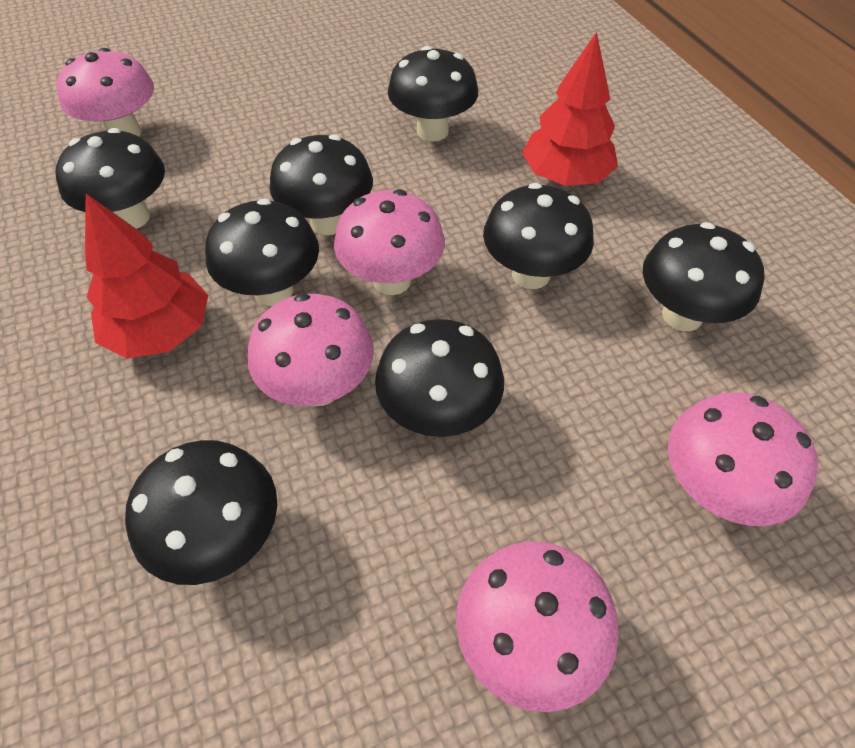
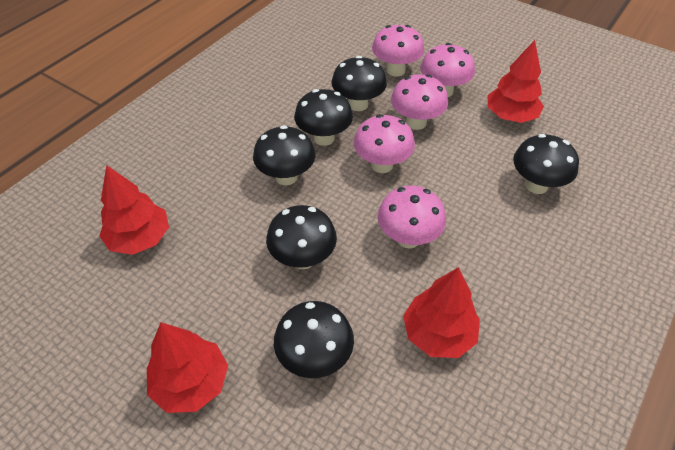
black mushroom: [56,128,165,229] [125,440,277,585] [205,198,319,306] [270,134,373,235] [375,319,504,437] [388,46,478,142] [483,183,594,289] [643,222,764,331] = 8 -> [253,126,315,185] [266,205,337,269] [274,301,354,378] [294,89,353,146] [332,56,387,111] [513,134,579,194] = 6
red tree: [85,194,208,359] [522,32,618,186] = 2 -> [99,165,169,255] [147,322,228,413] [403,267,480,358] [487,40,544,123] = 4

